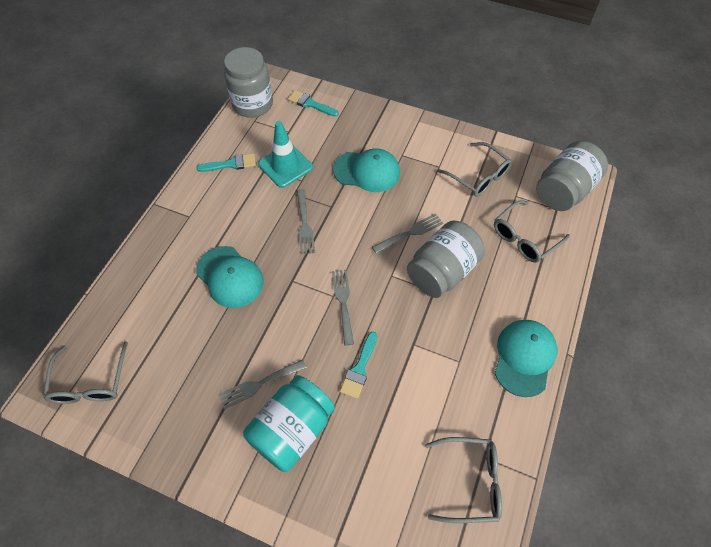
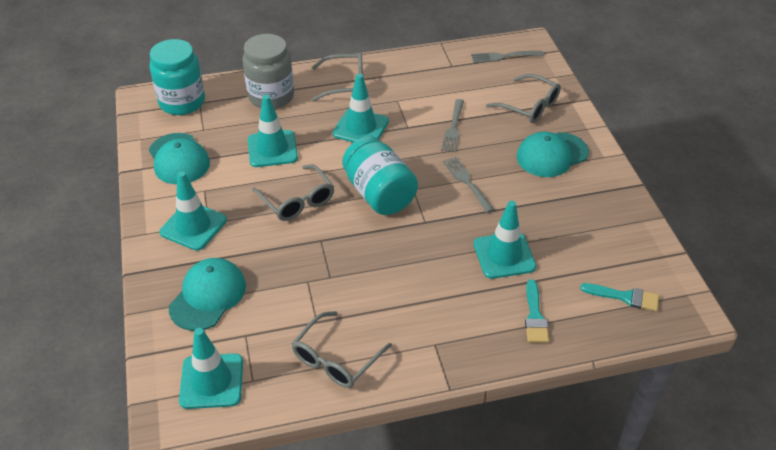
grey fork: [218,360,307,409] [297,189,315,254] [332,270,354,345] [372,213,443,254] = 4 -> [441,99,464,152] [443,157,495,213] [471,51,544,63] = 3
grey jar: [224,47,273,118] [407,221,485,298] [536,141,608,211] = 3 -> [243,34,294,109] = 1
turquoise brush: [196,153,256,172] [288,90,339,117] [340,331,377,399] = 3 -> [525,279,549,343] [580,283,659,311] = 2
turquoise jar: [243,375,335,472] = 1 -> [149,39,205,115] [342,136,418,215] = 2
turquoise traffic cone: [258,121,313,188] = 1 -> [159,171,227,251] [179,328,243,409] [248,95,298,167] [333,74,389,142] [474,201,536,279] = 5

